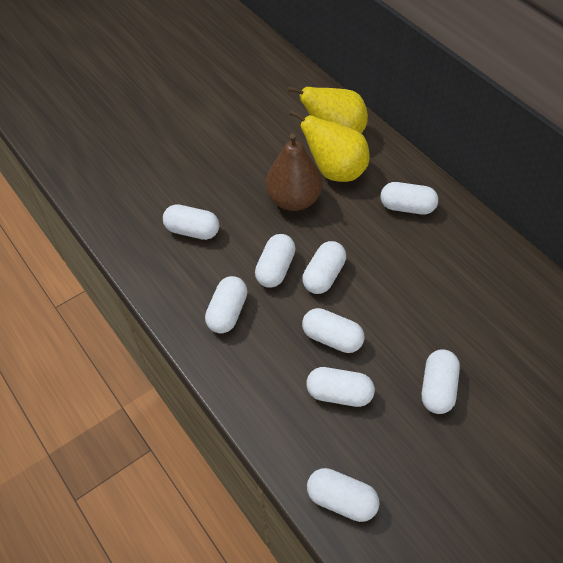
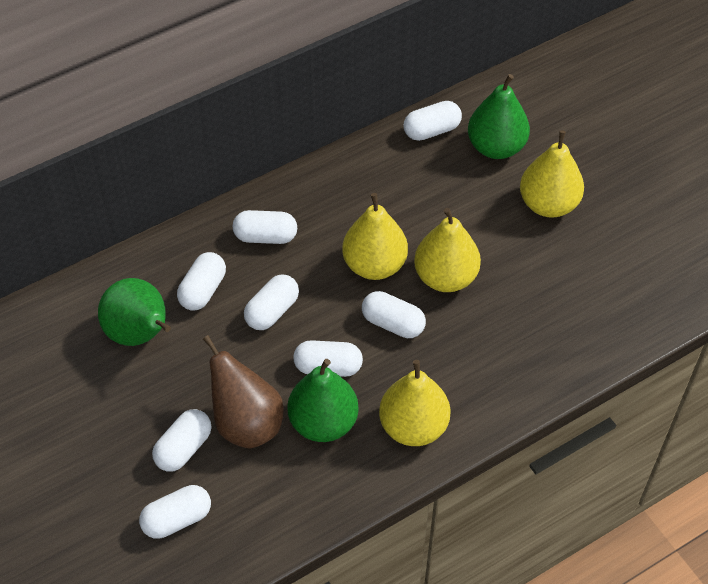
green pear: none = 0 -> [98,278,171,346] [287,359,359,442] [468,74,530,159] = 3
white capsule: [163,204,219,240] [205,276,248,333] [255,234,296,288] [302,241,346,294] [302,308,365,353] [306,367,375,407] [307,468,380,522] [380,182,438,215] [422,349,460,414] = 9 -> [139,485,211,539] [152,409,211,472] [177,252,226,311] [233,210,297,244] [244,274,299,330] [293,340,363,377] [362,291,426,338] [404,101,462,141] = 8
yellow pear: [288,86,368,133] [289,110,370,182] = 2 -> [342,193,408,280] [379,360,451,446] [414,208,481,292] [520,130,584,218] = 4

